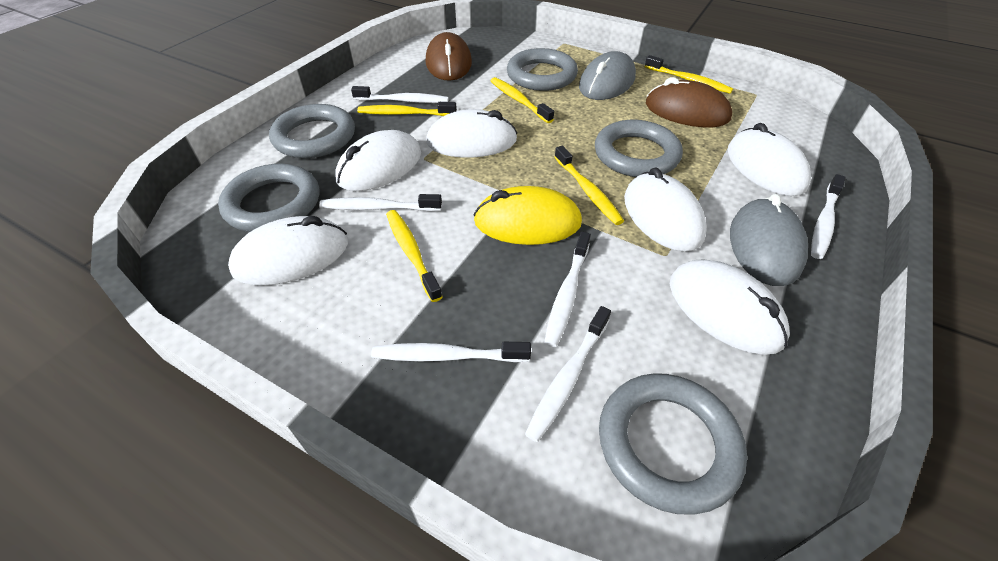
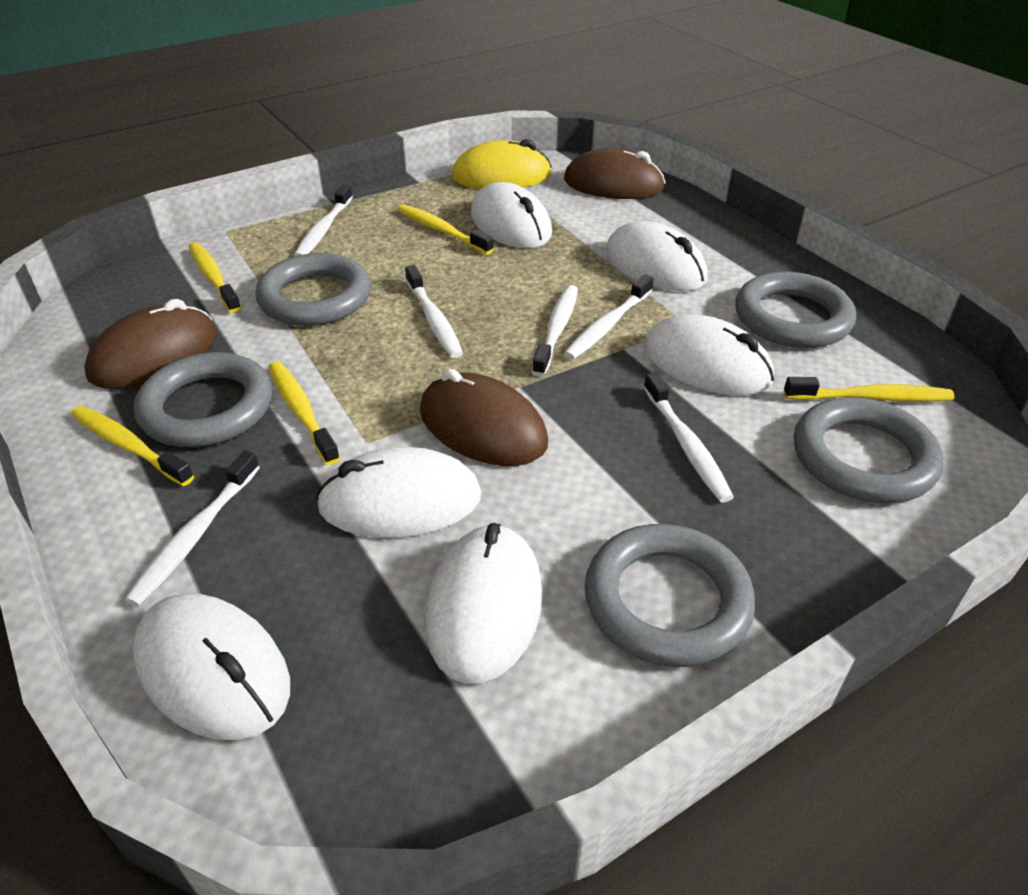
brown mouse: [426,32,472,81] [646,77,732,127] = 2 -> [84,299,217,389] [420,368,548,466] [564,148,666,199] = 3
grey mouse: [579,51,636,100] [730,194,808,286] = 2 -> none = 0

